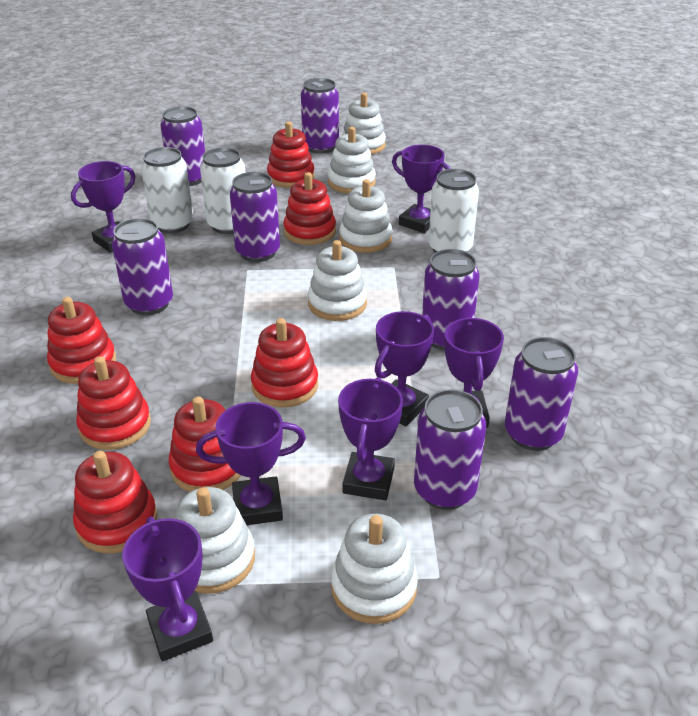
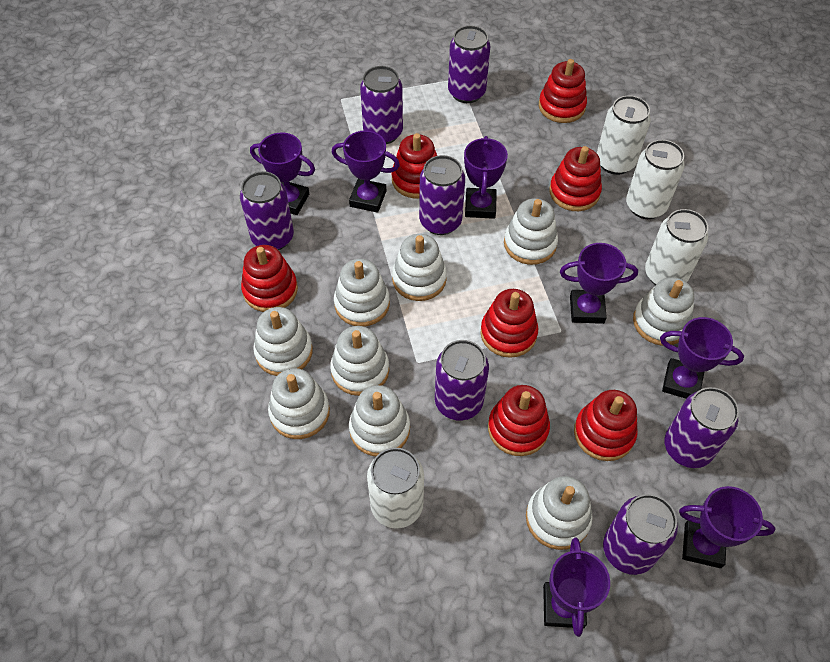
white can: [141,147,193,234] [200,147,246,234] [428,169,479,253] = 3 -> [367,448,424,529] [597,96,651,175] [626,140,685,219] [645,209,708,285] = 4
white stacking toy: [175,487,255,594] [308,240,367,321] [328,127,376,194] [331,514,418,624] [339,179,392,253] [342,93,386,155] = 6 -> [253,307,313,376] [268,368,330,439] [330,326,389,396] [334,259,390,327] [349,385,410,456] [392,234,447,301] [504,198,558,265] [526,476,593,550] [633,277,694,346] = 9

